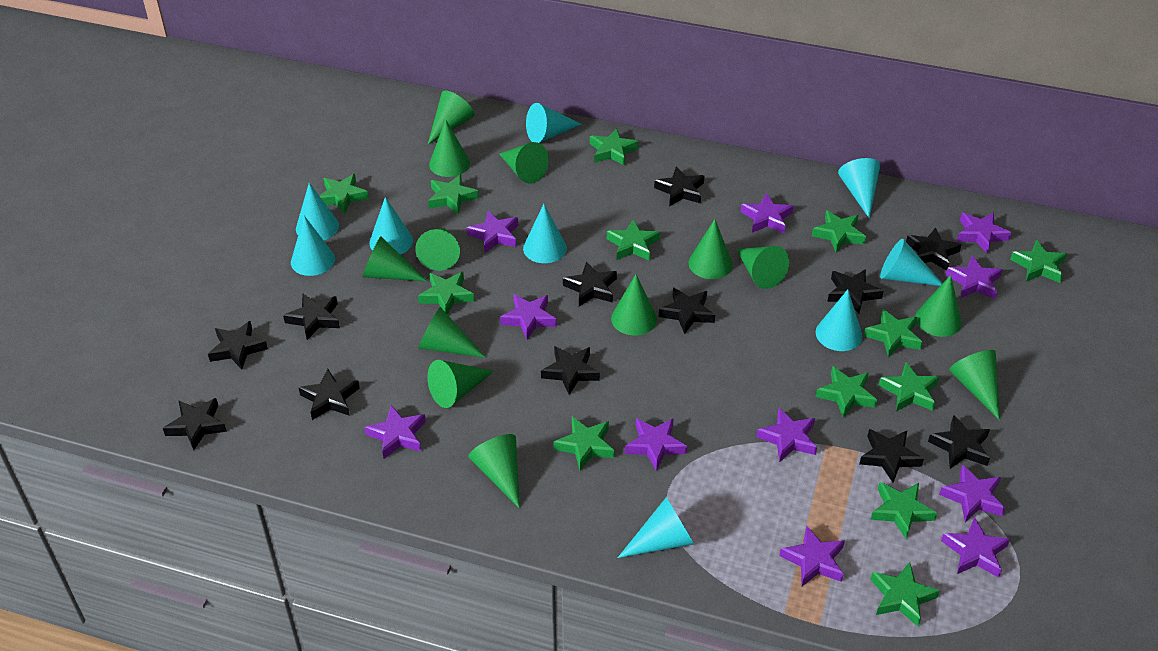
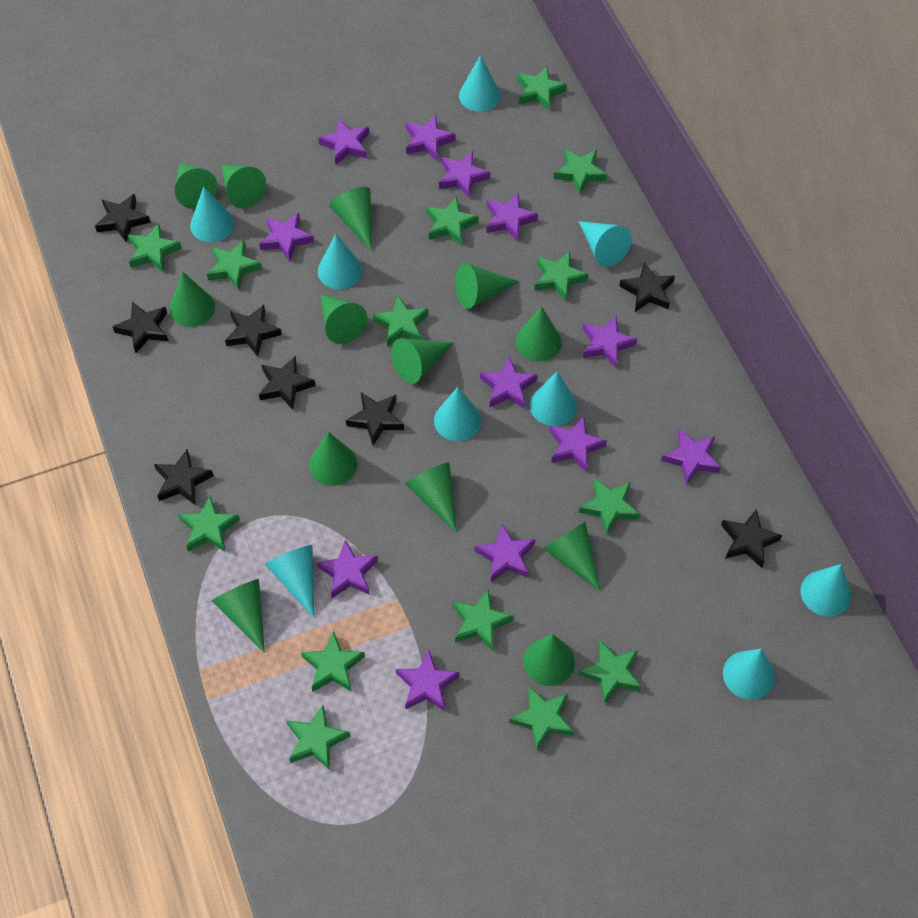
black star: [163,398,227,450] [208,321,268,370] [283,294,340,340] [298,369,360,420] [541,346,600,395] [563,261,617,306] [654,167,704,206] [659,288,715,334] [827,269,884,314] [859,429,924,483] [906,228,962,271] [928,415,990,469] = 12 -> [95,194,151,242] [112,302,168,353] [154,449,214,505] [225,305,282,357] [259,356,315,410] [346,392,404,446] [619,262,675,312] [721,509,782,568] = 8
green star: [319,174,369,214] [418,272,474,315] [428,174,479,215] [554,417,615,471] [590,128,638,166] [607,219,660,261] [812,210,866,253] [816,366,877,418] [864,309,923,357] [870,482,937,539] [870,562,940,626] [879,362,939,411] [1010,240,1067,283] = 13 -> [128,223,182,273] [178,496,240,552] [207,240,262,290] [286,705,350,770] [301,631,365,692] [373,295,429,346] [426,197,478,245] [453,589,513,651] [509,686,574,750] [518,66,567,110] [534,251,588,301] [554,149,607,194] [579,478,640,535] [579,640,642,704] = 14
purple star: [365,405,426,459] [467,211,518,253] [500,294,557,340] [625,418,687,471] [741,193,794,234] [756,408,817,462] [779,525,845,586] [939,464,1005,522] [941,517,1010,578] [945,256,1002,299] [957,212,1011,254] = 11 -> [259,213,314,261] [316,540,378,599] [318,119,369,165] [396,650,459,711] [406,115,456,161] [439,151,490,198] [475,524,535,582] [480,356,537,409] [486,193,538,241] [550,416,607,472] [583,316,637,368] [661,428,721,485] = 12

